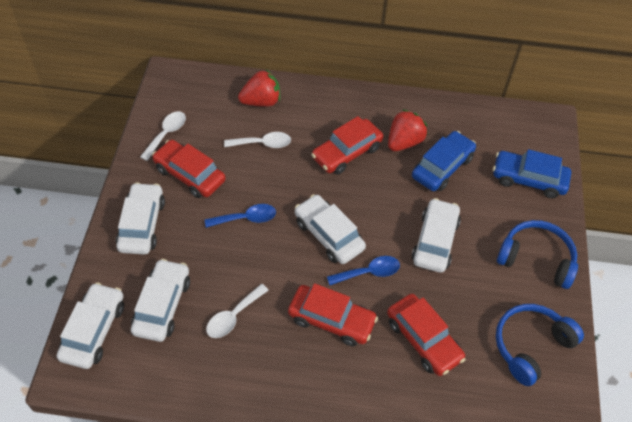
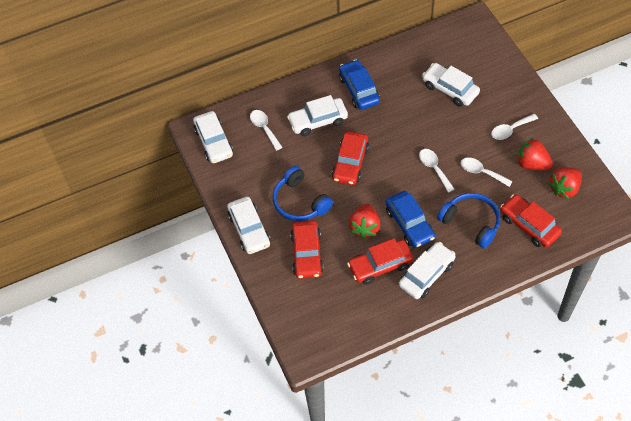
blue spoon: [205,204,276,228] [327,256,400,285] = 2 -> none = 0
red strawberry: [238,70,280,107] [388,109,428,151] = 2 -> [349,204,381,239] [517,138,553,170] [548,168,582,199] = 3
white spoon: [140,111,186,161] [206,284,269,338] [224,132,291,148] = 3 -> [250,110,283,151] [419,149,454,193] [461,157,513,187] [491,114,538,140] = 4

